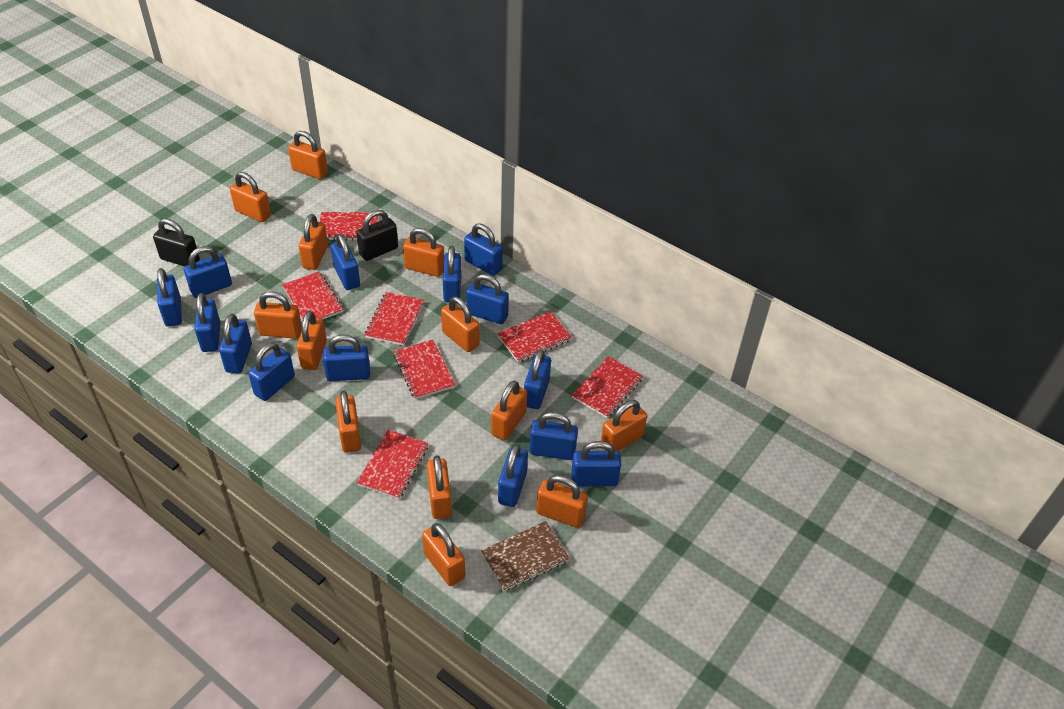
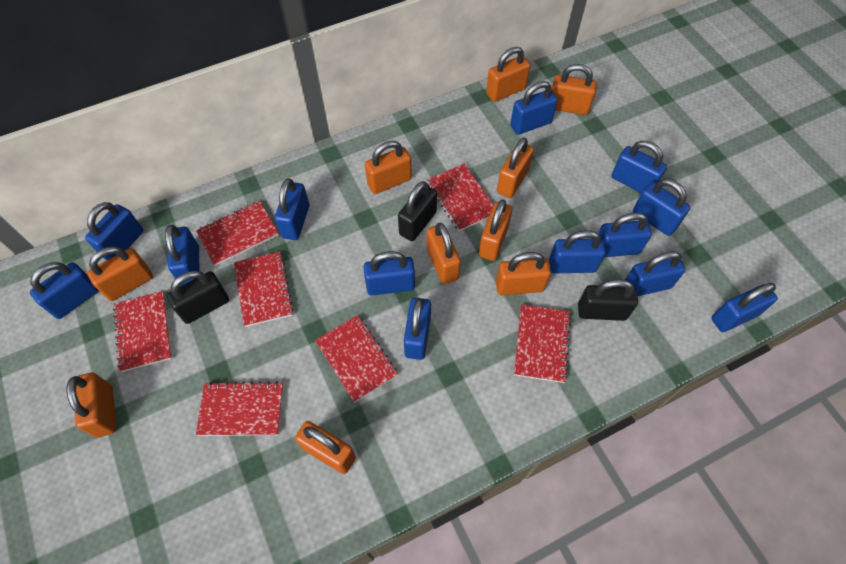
black padlock: [153,218,200,266] [356,210,398,261] = 2 -> [167,271,229,324] [398,181,437,241] [578,279,638,321] = 3
blue padlock: [157,268,182,327] [184,246,232,298] [194,293,220,352] [219,314,252,373] [248,343,295,401] [323,335,370,381] [331,234,360,290] [443,246,461,302] [464,223,503,276] [466,274,509,324] [498,444,528,507] [524,349,551,409] [529,412,578,460] [571,441,621,487] = 14 -> [30,262,99,319] [85,202,143,260] [165,225,199,286] [275,178,309,240] [363,251,415,296] [404,298,431,360] [510,81,558,135] [549,230,606,273] [598,213,652,257] [611,141,667,193] [625,251,685,296] [633,179,690,236] [711,283,778,332] = 13
brown notebook: [481,521,570,591] = 1 -> none = 0
orange padlock: [230,172,271,222] [254,291,302,339] [288,131,328,179] [297,311,327,370] [298,214,328,270] [336,391,361,453] [403,228,444,277] [422,523,465,586] [427,455,452,519] [441,296,479,352] [491,380,527,441] [536,475,588,528] [601,400,647,451] = 13 -> [66,372,116,437] [87,247,153,301] [295,421,356,474] [365,141,412,194] [427,223,461,284] [479,199,513,261] [486,47,530,102] [496,252,551,295] [497,138,534,198] [551,64,597,115] = 10

